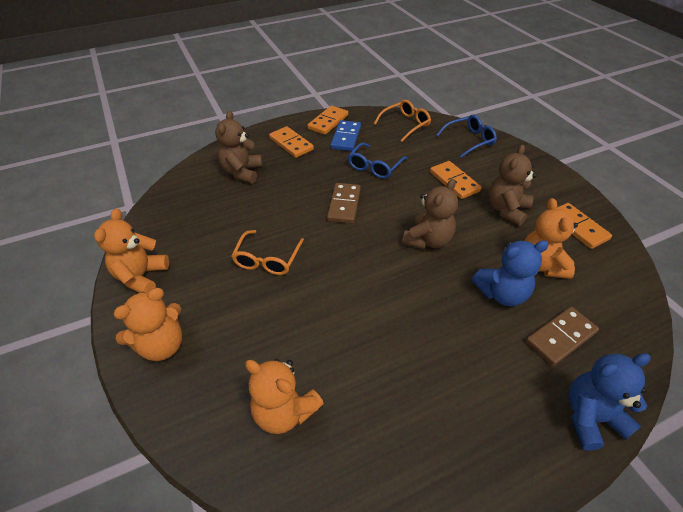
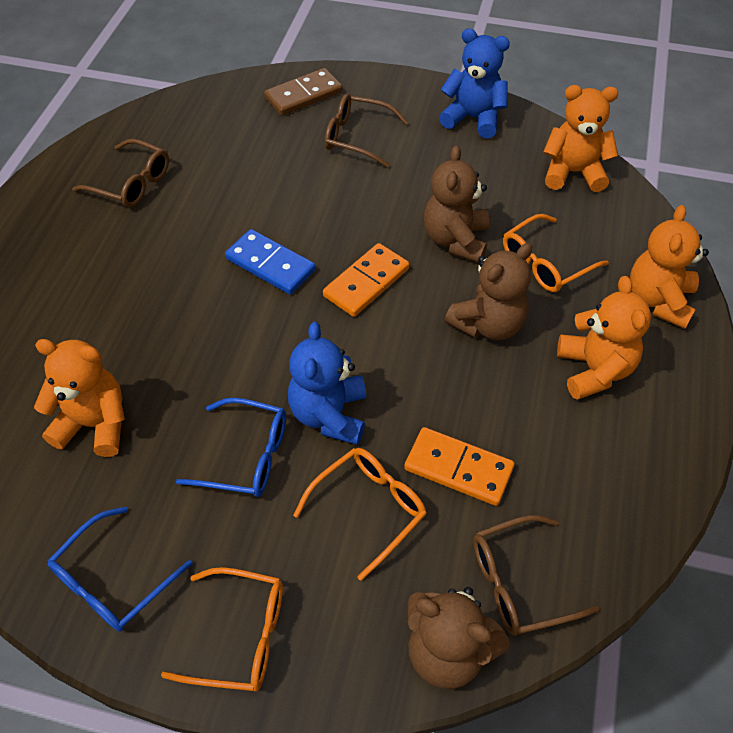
brown domino: [327,183,361,224] [526,307,599,366] = 2 -> [264,68,343,116] = 1
brown glasses: none = 0 -> [72,139,169,207] [325,94,409,168] [473,515,600,636] = 3
orange domino: [269,126,314,158] [307,106,348,135] [430,161,482,199] [557,203,612,249] = 4 -> [323,243,409,317] [404,427,514,506] = 2
orange glasses: [232,230,304,275] [374,100,431,142] = 2 -> [161,567,283,692] [293,448,427,581] [503,214,609,292] = 3

